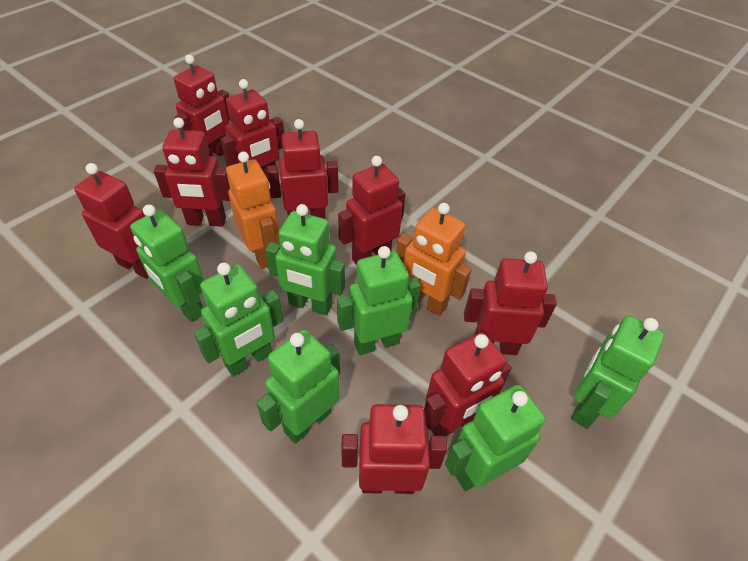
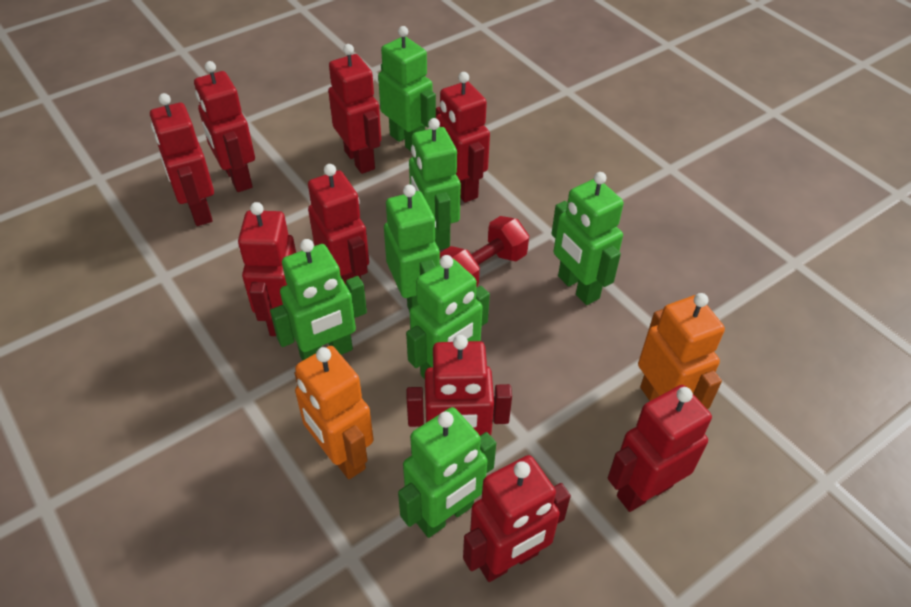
red dumbbell: none = 0 -> [440,216,529,287] = 1

